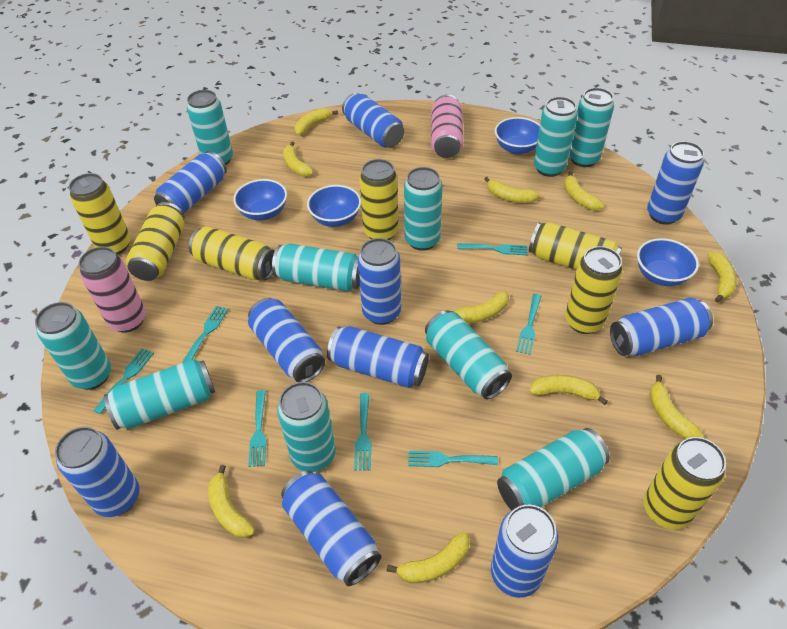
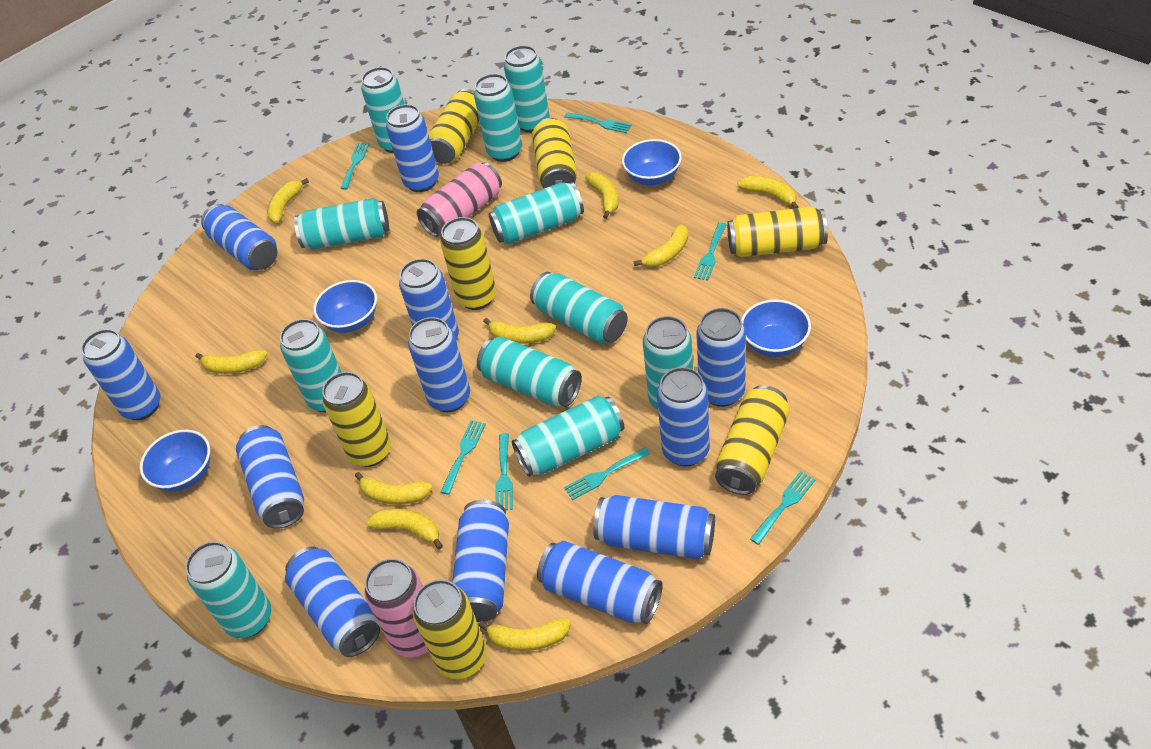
blue can: [55,427,139,517] [154,151,227,213] [248,298,325,382] [281,471,381,586] [327,326,429,388] [342,93,404,147] [358,238,401,325] [491,505,558,598] [610,298,713,356] [647,141,704,225] = 10 -> [81,329,160,420] [201,204,277,270] [236,425,304,529] [285,546,380,657] [386,104,439,192] [399,259,459,339] [408,317,470,412] [452,500,509,622] [537,541,663,624] [593,495,715,559] [657,367,710,466] [696,308,746,407] = 12
turquoise can: [35,302,111,390] [104,359,215,430] [187,90,233,165] [272,244,360,292] [277,382,336,472] [404,167,442,251] [425,311,512,400] [497,428,610,510] [534,97,577,177] [569,88,614,167] = 10 -> [185,541,271,638] [280,319,341,412] [294,198,389,249] [361,67,404,153] [474,74,522,162] [477,337,582,407] [489,182,584,244] [504,46,550,133] [512,396,624,477] [530,272,628,344] [643,316,693,410] = 11
yellow banana: [208,465,255,538] [283,141,314,176] [295,108,338,135] [387,531,470,584] [446,291,509,323] [484,177,540,203] [529,375,608,405] [564,171,604,210] [649,375,703,439] [707,252,737,302] = 10 -> [196,349,267,374] [267,178,309,223] [355,472,433,505] [367,508,443,549] [479,618,571,651] [483,318,556,344] [585,172,618,219] [634,224,688,267] [738,176,799,209] = 9

